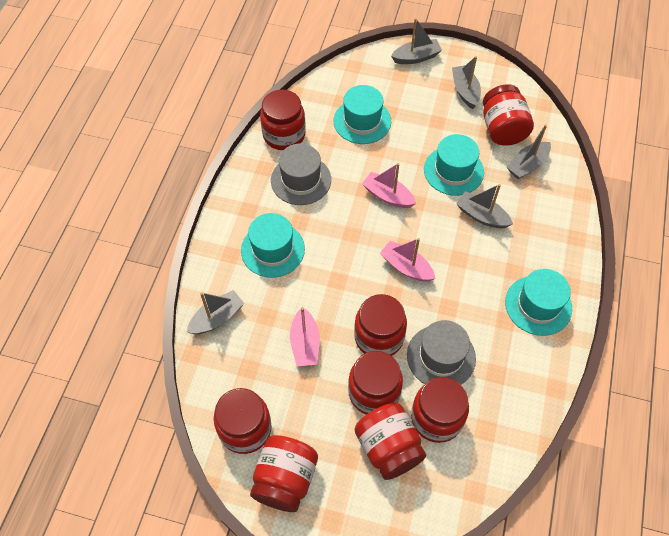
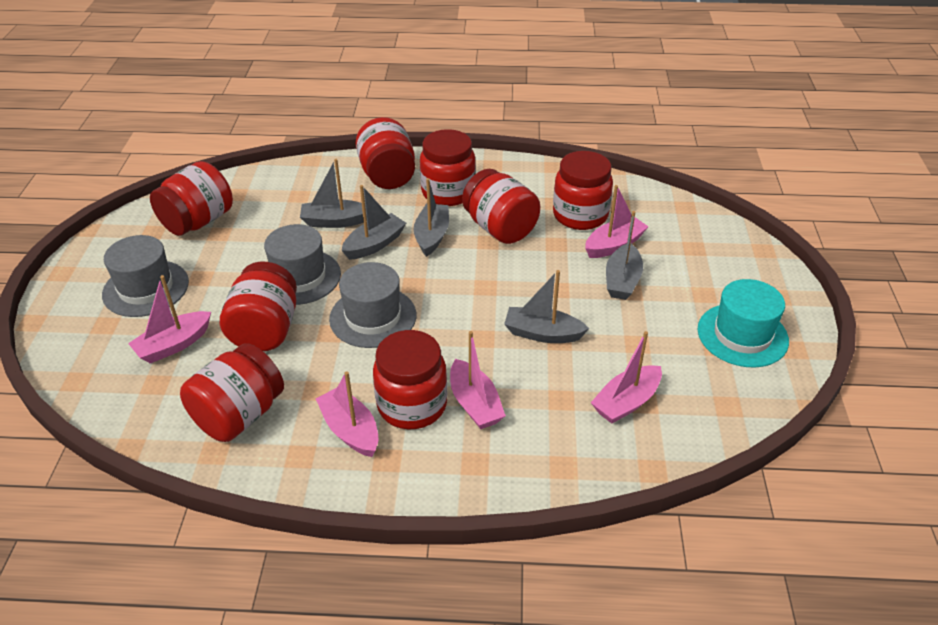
grey hat: [271,144,331,205] [407,320,476,385] = 2 -> [102,235,189,317] [264,224,341,305] [329,262,416,348] = 3
pink boat: [290,307,320,366] [362,163,416,208] [380,238,436,282] = 3 -> [128,275,211,364] [316,371,378,457] [450,331,506,429] [585,185,648,258] [591,331,662,424] = 5
turquoise hat: [241,213,305,278] [334,85,391,144] [424,134,484,196] [505,269,572,336] = 4 -> [698,279,789,367] = 1

